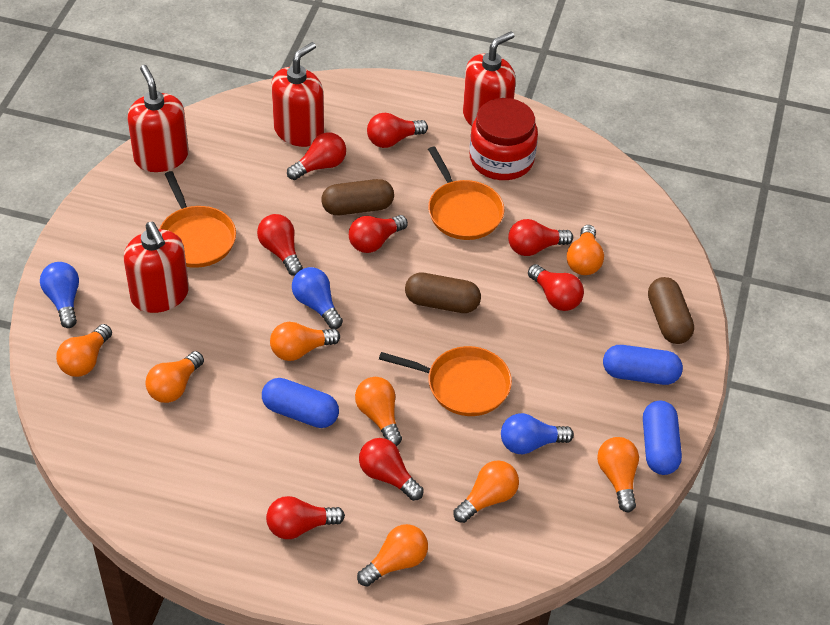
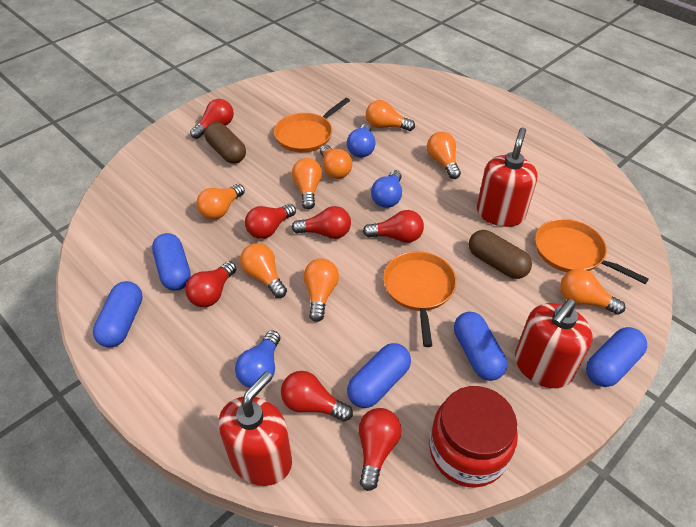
blue capsule: [262,378,339,428] [603,345,683,385] [643,401,682,475] = 3 -> [93,281,143,348] [152,233,191,291] [347,343,411,408] [454,312,507,381] [586,327,647,387] = 5
brown capsule: [322,179,394,215] [405,273,481,313] [648,277,694,344] = 3 -> [205,122,246,164] [469,230,532,279] = 2
red light bulb: [257,214,303,276] [266,496,345,539] [287,132,346,180] [349,215,408,253] [359,438,424,501] [367,113,428,148] [508,219,573,256] [528,264,584,311] = 8 -> [185,261,236,307] [190,99,234,139] [245,204,296,239] [281,371,353,422] [292,206,351,239] [359,408,402,491] [363,210,424,243] = 7
red soap dispenser: [124,222,189,313] [127,65,189,172] [271,42,324,147] [463,31,516,126] = 4 -> [219,371,292,486] [477,127,538,227] [515,299,593,388] = 3

